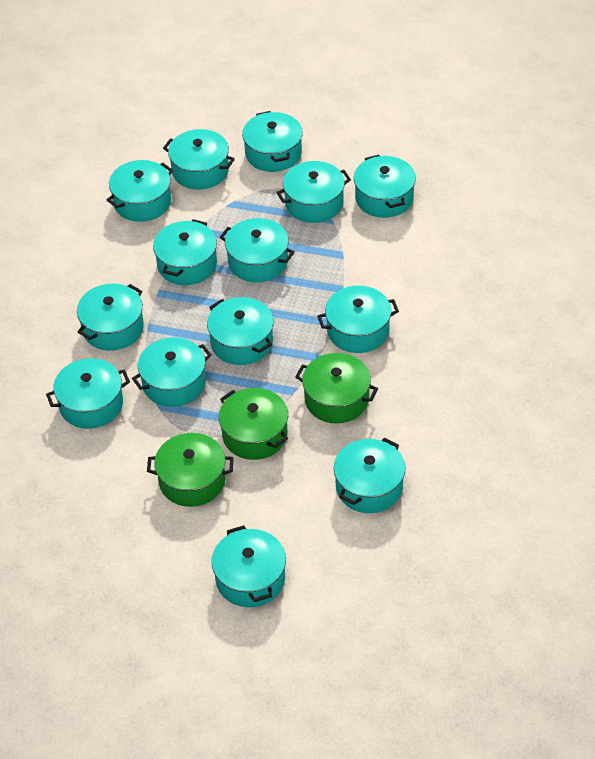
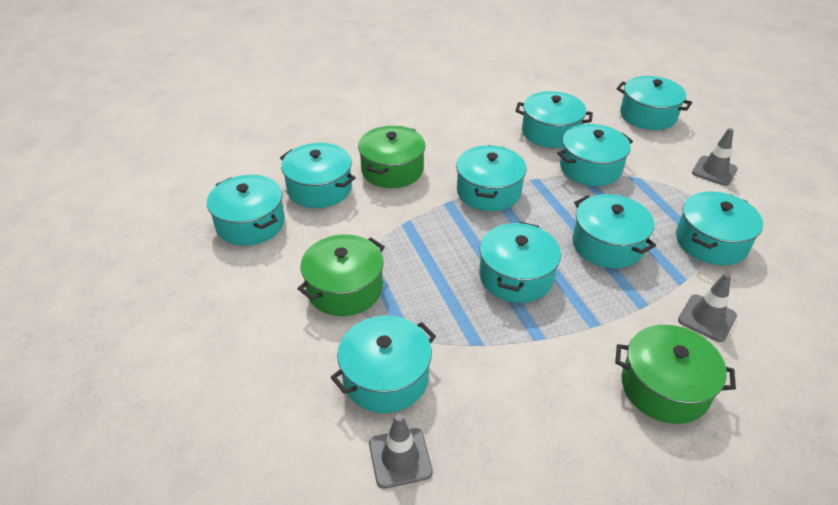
grey traffic cone: none = 0 -> [369,413,433,489] [678,272,737,342] [692,128,737,186] = 3
turquoise pot: [46,358,130,429] [77,284,144,351] [107,160,173,222] [132,337,212,407] [153,219,217,285] [163,129,235,190] [207,297,274,365] [212,525,286,607] [220,218,295,282] [242,111,303,172] [276,161,351,223] [317,286,399,353] [334,438,405,513] [354,155,416,218] = 14 -> [207,175,285,246] [280,143,356,208] [331,316,436,413] [456,145,526,211] [479,222,561,303] [516,91,593,148] [557,124,633,186] [572,194,656,268] [616,76,692,130] [676,192,763,265] = 10

